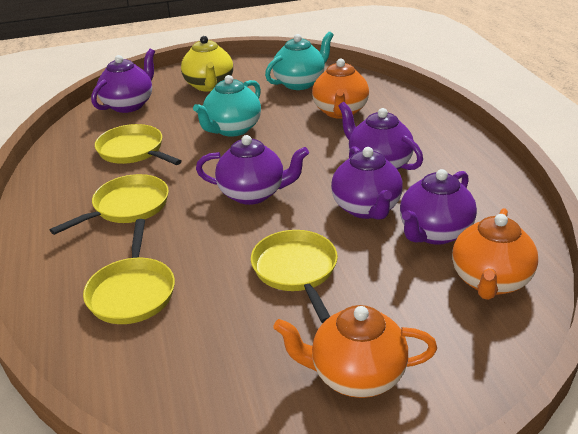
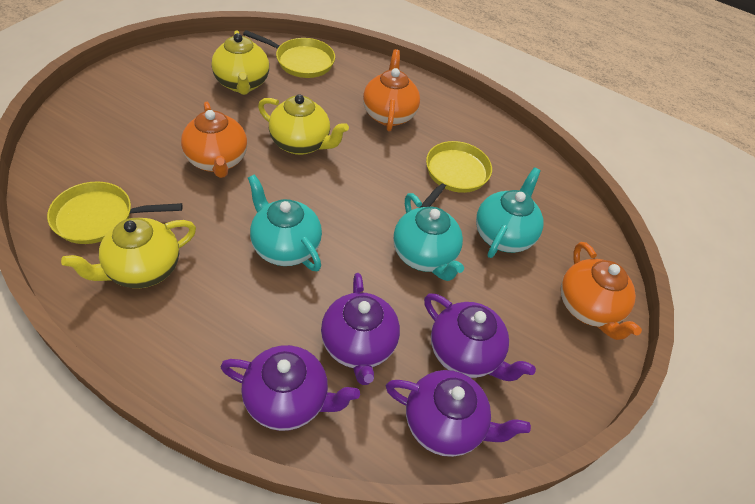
purple teapot: [91,49,155,113] [196,135,309,205] [331,146,403,220] [338,102,423,170] [400,169,477,245] = 5 -> [221,345,360,431] [321,273,400,385] [386,370,531,457] [424,293,536,381] = 4
turquoise teapot: [193,75,261,137] [265,31,334,90] = 2 -> [248,174,322,271] [393,193,464,281] [476,167,543,258] = 3
yellow pan: [50,174,169,235] [83,219,175,324] [95,124,182,165] [251,230,338,323] = 4 -> [47,181,183,244] [243,30,335,78] [420,141,492,207] = 3
yellow teapot: [181,36,233,91] = 1 -> [61,218,196,288] [211,30,269,95] [258,94,349,155] = 3

